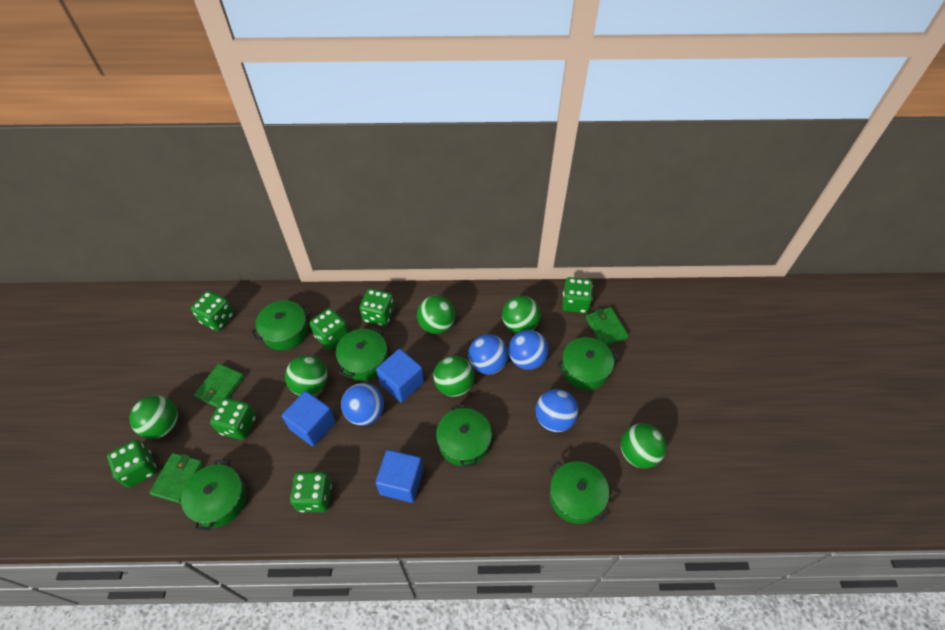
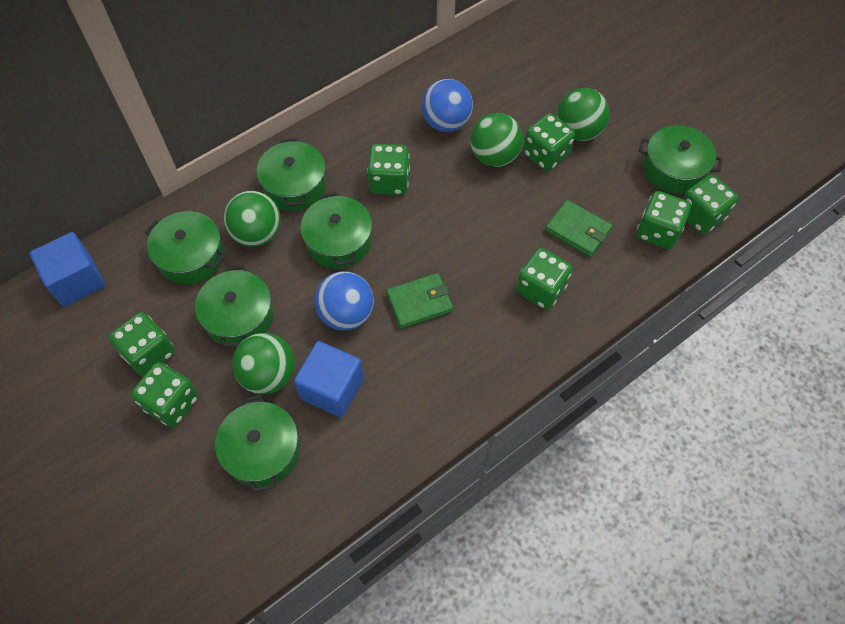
blue ball: [341,383,384,426] [468,334,508,374] [508,330,549,370] [535,389,578,432] = 4 -> [314,271,374,330] [422,79,473,132] = 2
blue cube: [282,391,336,446] [375,450,423,503] [376,349,424,403] = 3 -> [29,232,105,307] [294,341,364,418] = 2
green ball: [130,395,178,439] [285,355,327,396] [417,295,455,334] [433,356,474,397] [502,296,541,333] [621,423,667,468] = 6 -> [224,191,281,247] [232,333,295,395] [470,113,523,167] [557,88,610,141] = 4
green wallet: [149,453,203,504] [194,363,244,407] [585,307,629,345] = 3 -> [386,273,454,329] [545,200,613,257] = 2

